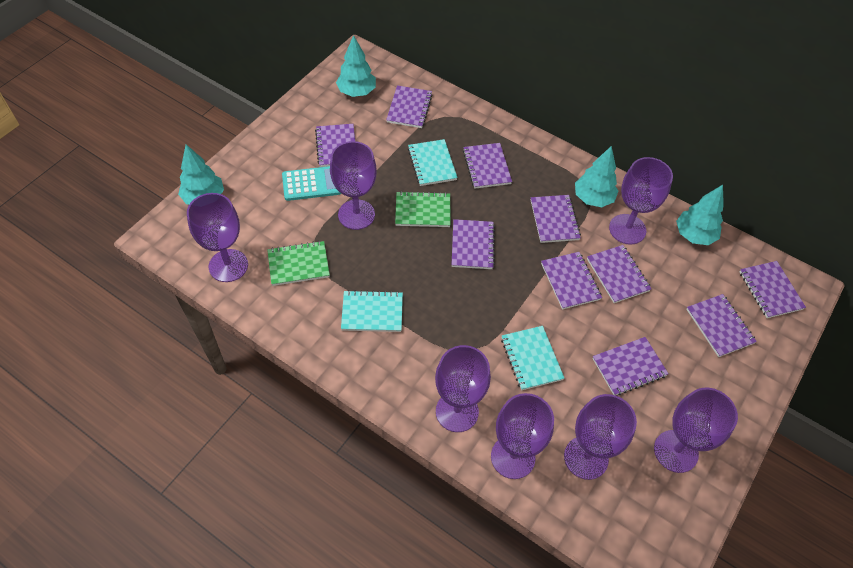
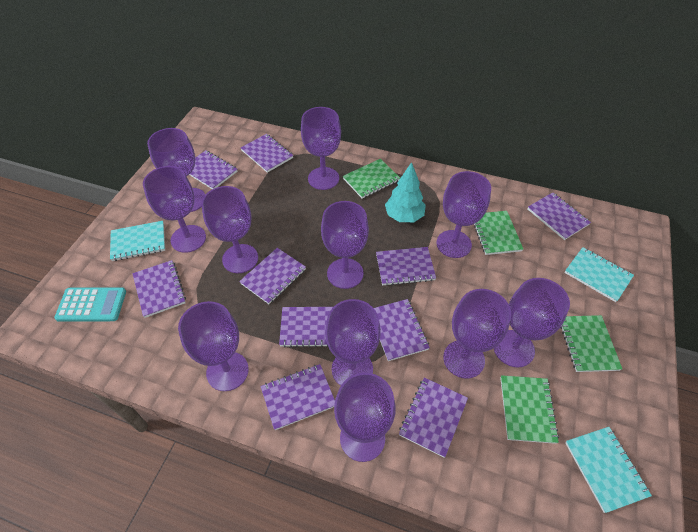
green notebook: [267,241,330,286] [395,191,451,227] = 2 -> [343,159,400,198] [474,211,523,255] [500,375,559,444] [560,315,622,372] = 4
purple goblet: [187,193,248,282] [330,141,376,230] [435,345,491,432] [491,393,554,479] [564,394,637,480] [609,157,673,245] [654,388,738,473] = 7 -> [143,166,206,253] [147,128,205,212] [178,301,249,391] [201,186,258,273] [301,107,341,190] [321,201,369,289] [325,299,381,386] [334,373,396,462] [436,171,491,258] [443,289,511,379] [494,278,570,367] = 11
turquoise tree: [178,144,224,205] [336,35,376,97] [575,146,618,207] [676,185,724,245] = 4 -> [385,162,426,222] = 1

